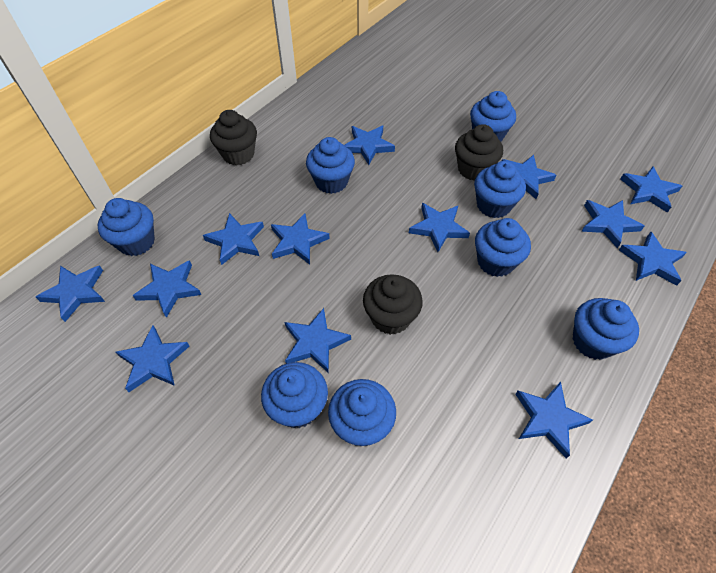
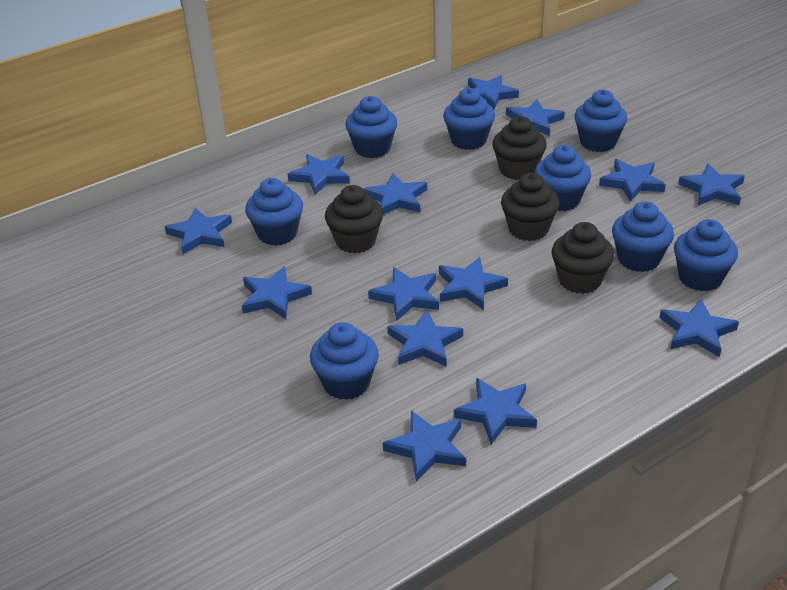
black cupcake: [210,110,257,165] [363,274,423,335] [455,124,503,181] = 3 -> [325,185,383,254] [492,116,547,180] [501,173,560,241] [552,222,614,294] = 4
blue star: [36,265,105,322] [116,325,190,392] [133,260,201,318] [203,213,264,265] [271,213,330,265] [285,308,351,373] [344,126,395,165] [409,203,470,252] [502,155,556,199] [515,382,593,458] [581,200,644,248] [619,232,687,286] [620,166,682,213] = 13 -> [164,208,232,254] [242,266,312,319] [288,154,350,195] [364,173,427,215] [368,267,439,321] [383,410,466,482] [387,310,463,367] [439,257,508,310] [454,378,537,444] [468,75,519,110] [506,100,565,136] [599,159,666,202] [659,299,739,357] [678,163,745,206] = 14

